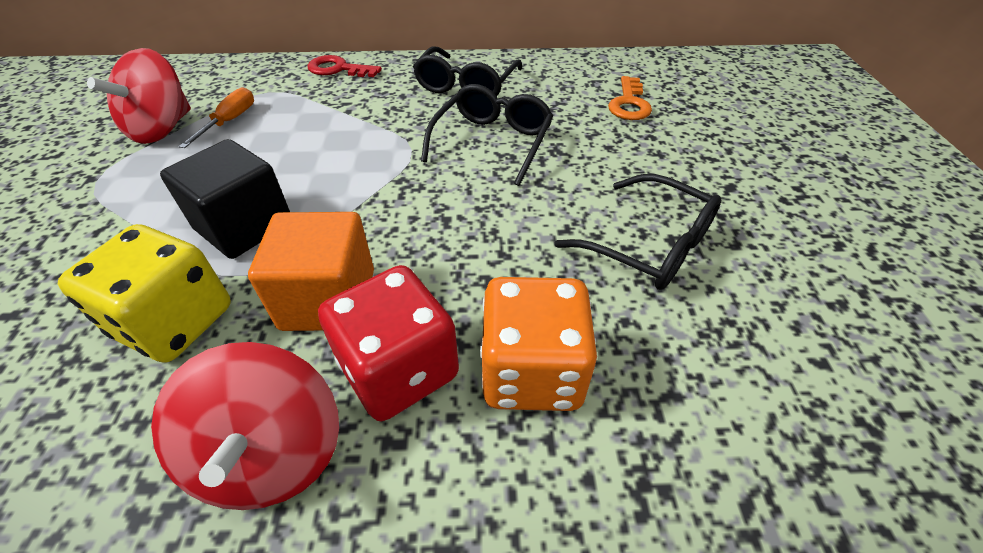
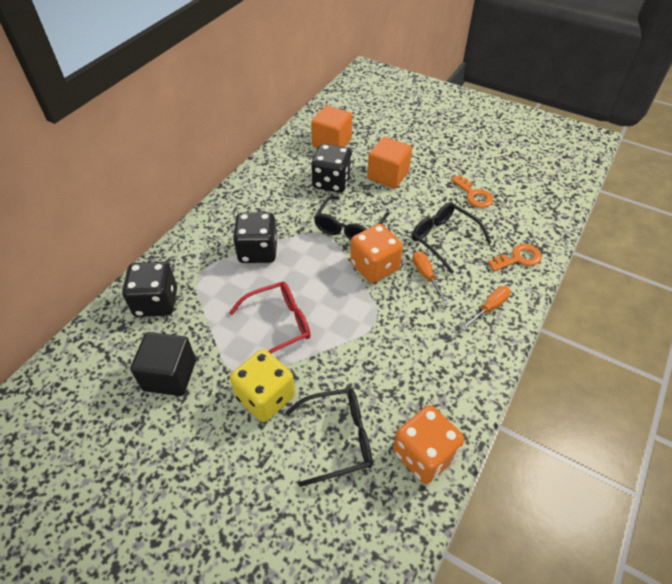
black dice: none = 0 -> [122,262,177,317] [233,212,277,263] [311,144,352,193] = 3
orange cube: [248,212,374,331] = 1 -> [311,105,352,148] [367,137,412,189] = 2
orange dice: [480,277,597,411] = 1 -> [350,224,403,283] [393,405,465,484] = 2
orange key: [608,76,652,120] = 1 -> [451,175,493,208] [488,244,542,272] = 2
orange screwdriver: [179,87,254,148] = 1 -> [412,251,449,304] [461,286,511,331] = 2
red dice: [318,265,459,421] = 1 -> none = 0
red glasses: none = 0 -> [229,282,311,354] = 1
red key: [307,55,382,77] = 1 -> none = 0
red spinning top: [87,48,191,144] [151,342,339,510] = 2 -> none = 0

